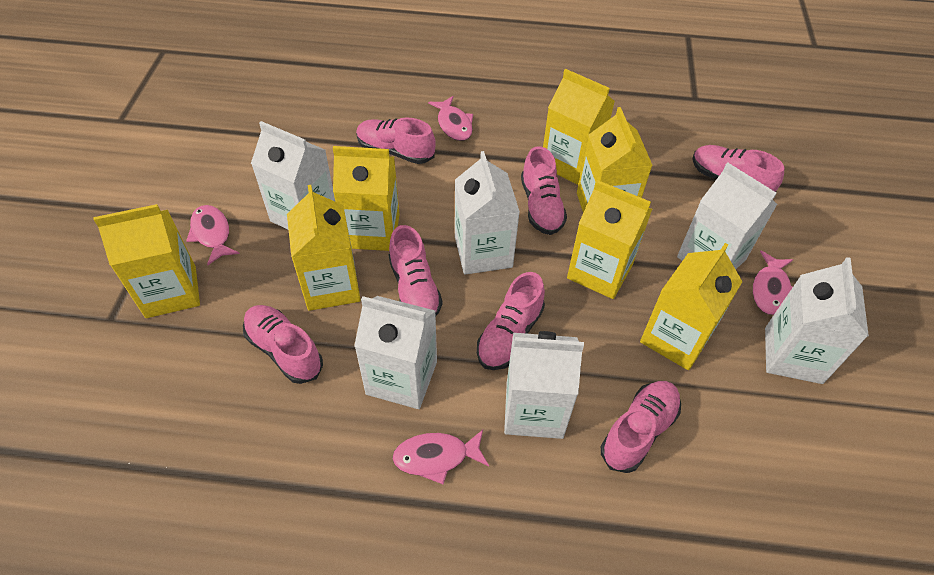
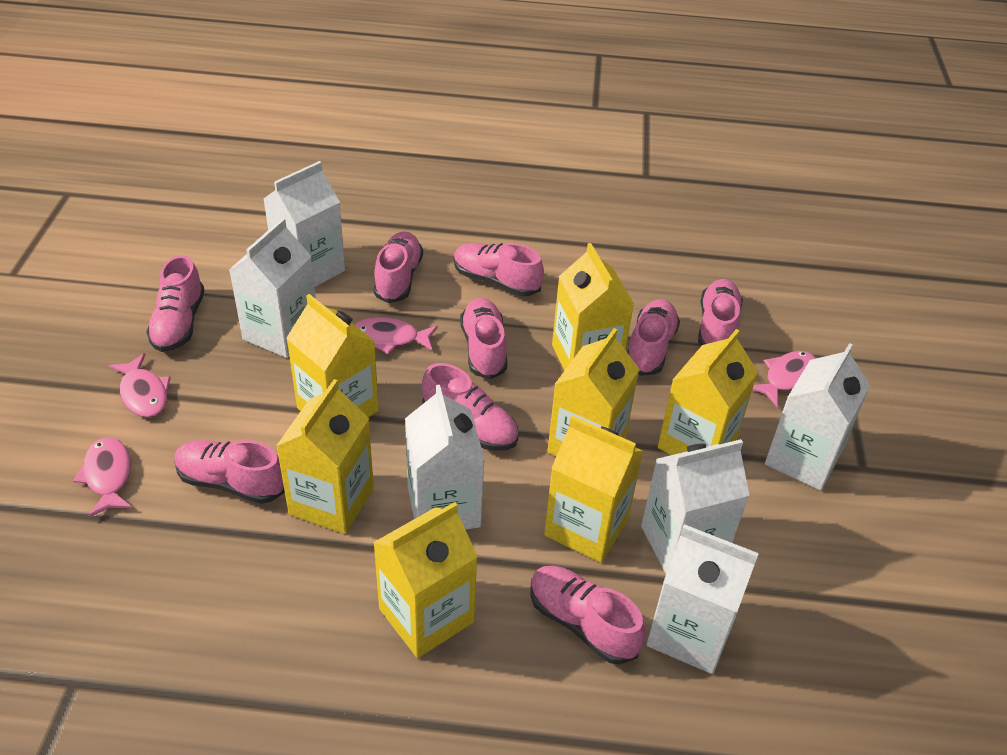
pink shoe: [243,305,323,384] [356,117,436,164] [389,225,442,317] [477,272,545,370] [521,146,567,235] [601,381,681,473] [692,145,785,192] = 7 -> [146,255,205,352] [174,440,285,504] [373,231,423,303] [422,363,519,451] [454,243,544,296] [460,298,507,379] [530,566,645,665] [627,299,680,376] [698,279,743,346] = 9

